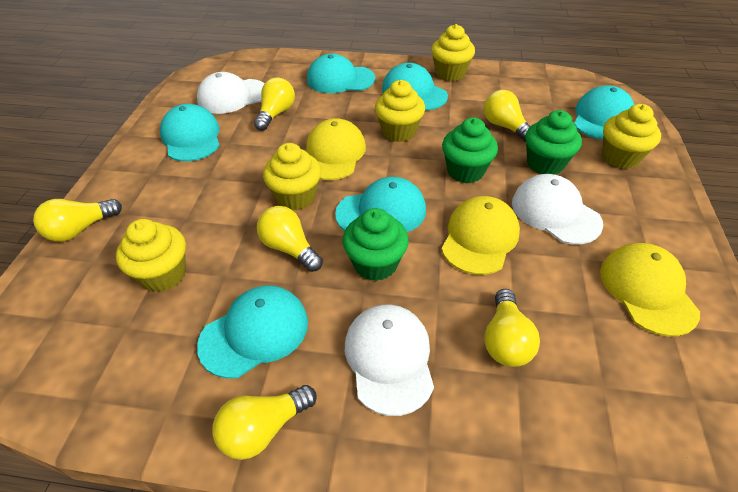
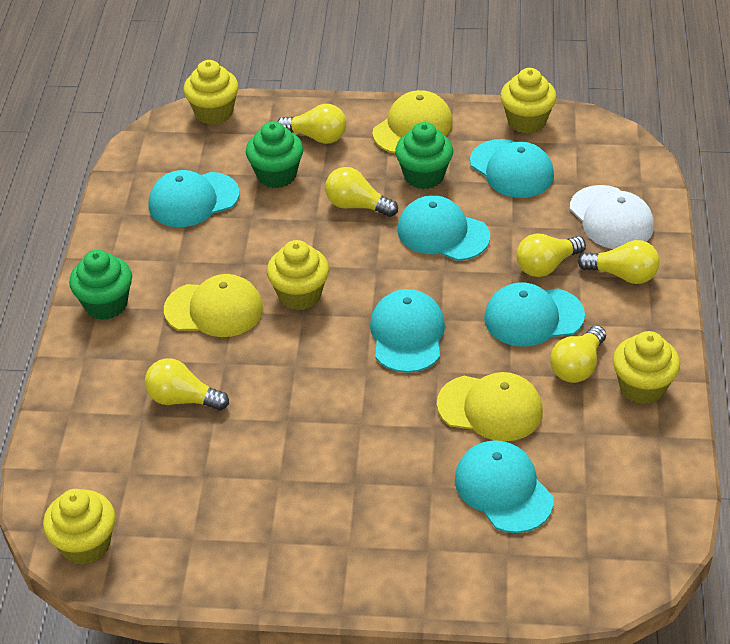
white cap: [197,72,265,114] [345,305,434,416] [512,174,603,245] = 3 -> [570,185,654,249] = 1

